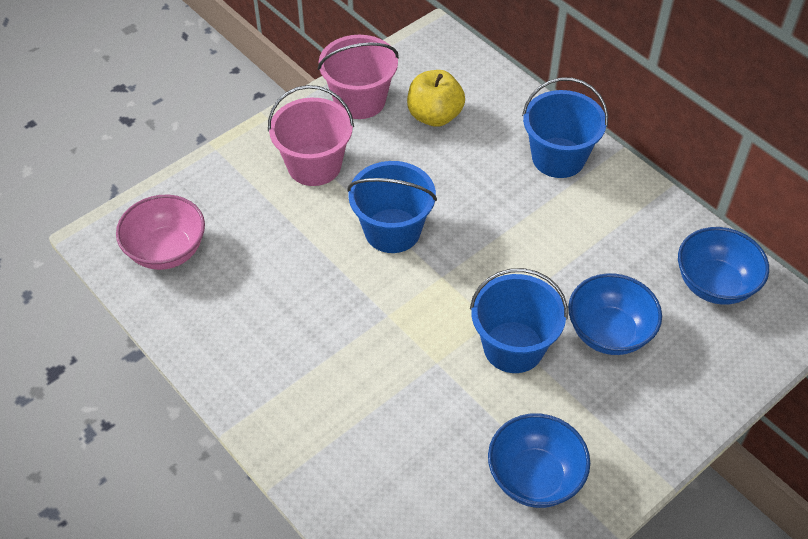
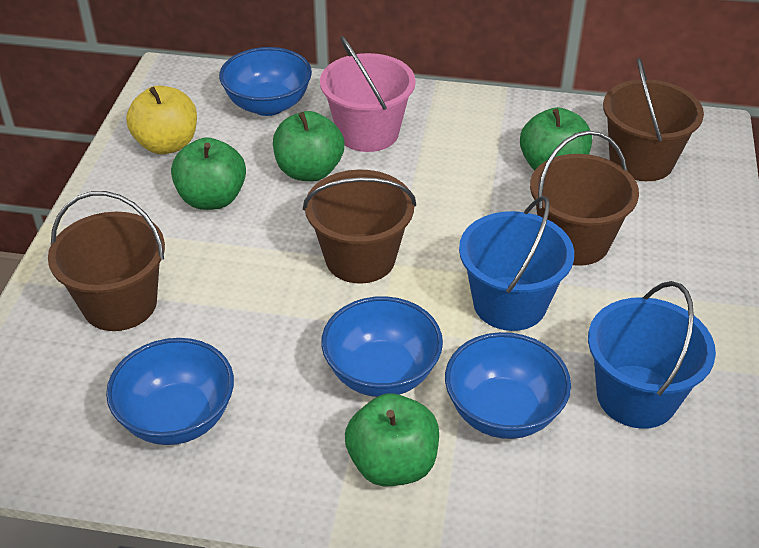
blue bowl: [488,413,590,508] [568,273,662,355] [678,227,769,305] = 3 -> [106,338,234,445] [219,47,312,116] [321,296,443,397] [445,332,571,439] = 4
blue bucket: [347,161,437,253] [470,268,568,373] [522,77,608,178] = 3 -> [459,196,574,331] [588,281,716,429] = 2
brown bucket: none = 0 -> [48,191,165,331] [303,170,416,283] [530,131,639,266] [603,58,704,181] = 4
green apple: none = 0 -> [171,138,246,210] [273,111,344,181] [345,394,439,486] [520,107,592,171] = 4
pink bowl: [116,195,205,270] = 1 -> none = 0
pink bucket: [268,85,354,186] [318,35,399,119] = 2 -> [320,36,416,152] = 1

